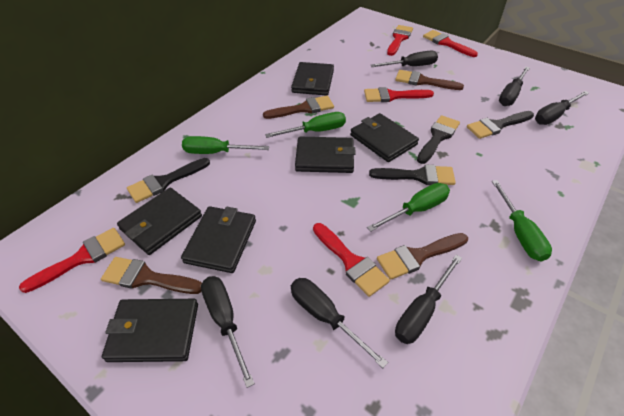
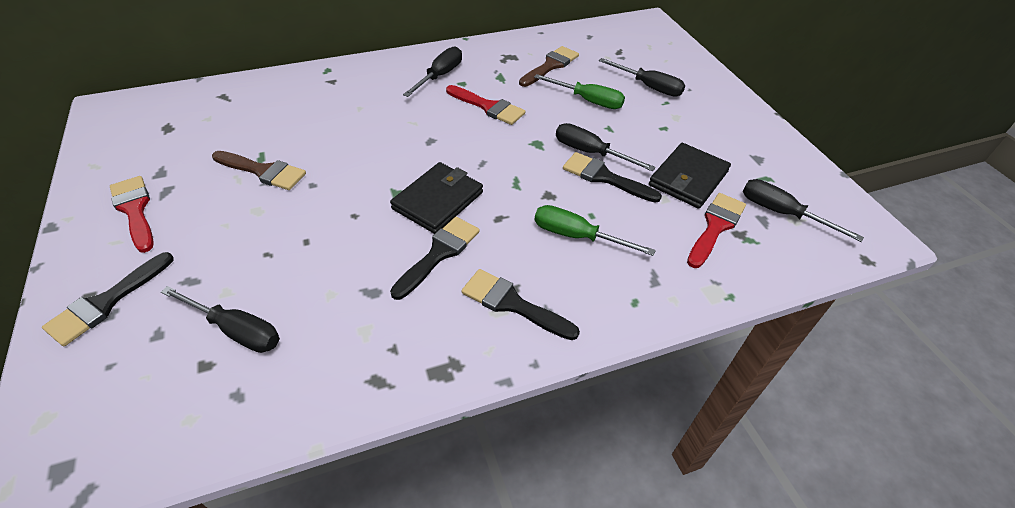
black screwdriver: [201,276,255,388] [291,278,388,368] [371,51,438,67] [395,255,462,344] [499,67,530,106] [535,91,589,125] = 6 -> [161,286,280,353] [403,46,462,97] [556,123,656,171] [599,58,685,97] [743,179,864,242] = 5
black wallet: [102,299,198,362] [117,188,202,255] [181,206,256,273] [291,62,334,96] [295,137,356,173] [350,113,419,162] = 6 -> [390,162,483,234] [649,143,731,209] = 2
brown brush: [101,257,202,294] [263,96,334,119] [377,233,468,280] [395,70,464,90] = 4 -> [212,151,306,190] [519,46,579,87] = 2
green screwdriver: [182,136,269,154] [265,112,346,138] [367,183,450,232] [492,180,552,262] = 4 -> [534,74,625,109] [535,205,656,256] = 2
red brush: [19,228,125,293] [313,223,390,297] [364,87,434,102] [387,25,413,56] [423,30,478,57] = 5 -> [110,176,154,253] [446,85,525,125] [687,193,746,268] = 3

